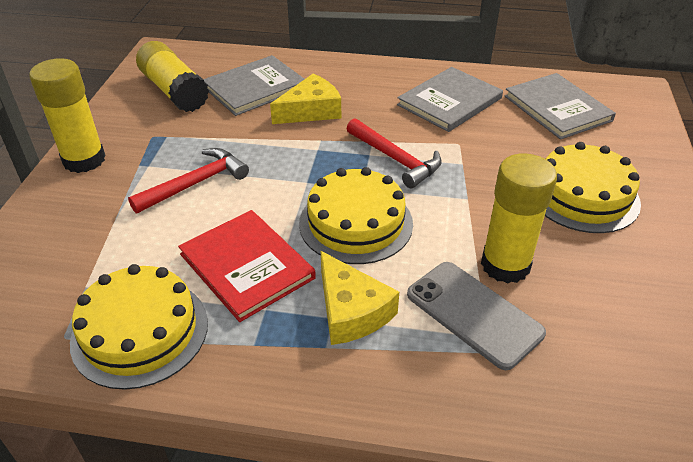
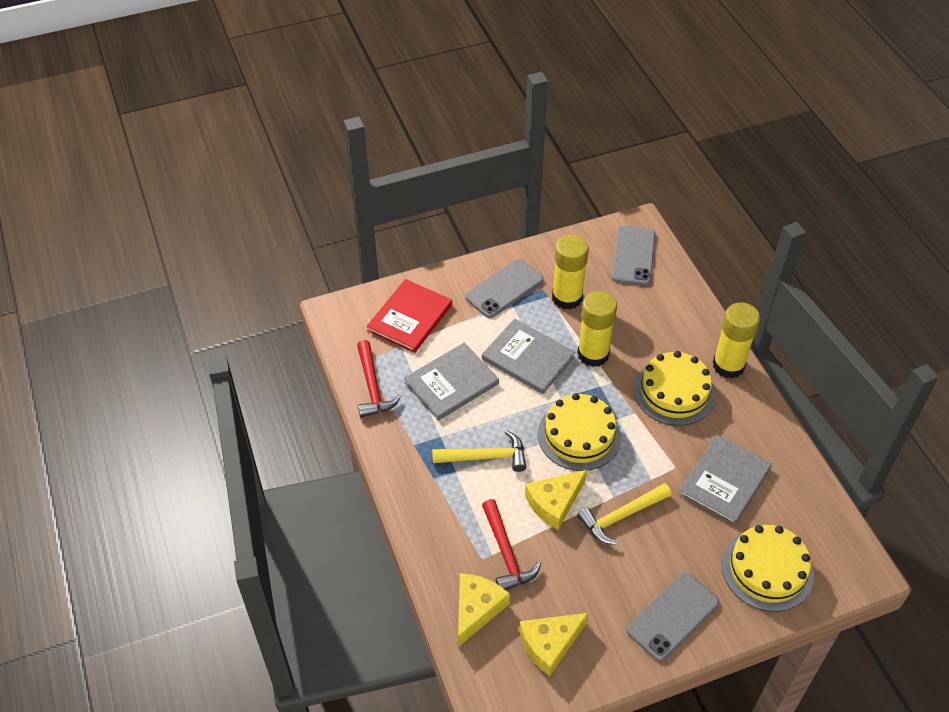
grey phone: [407,262,546,370] = 1 -> [465,259,543,318] [612,226,655,285] [627,573,719,661] = 3
yellow cheese: [270,74,341,124] [321,251,399,345] = 2 -> [458,573,510,647] [519,613,589,676] [525,470,587,530] = 3
yellow hammer: none = 0 -> [432,430,526,472] [577,483,671,545] = 2

